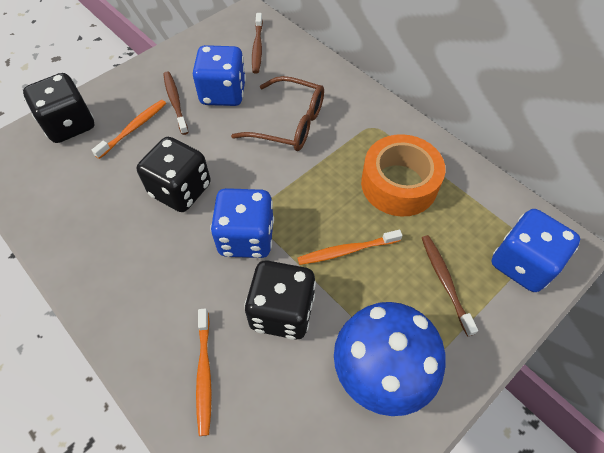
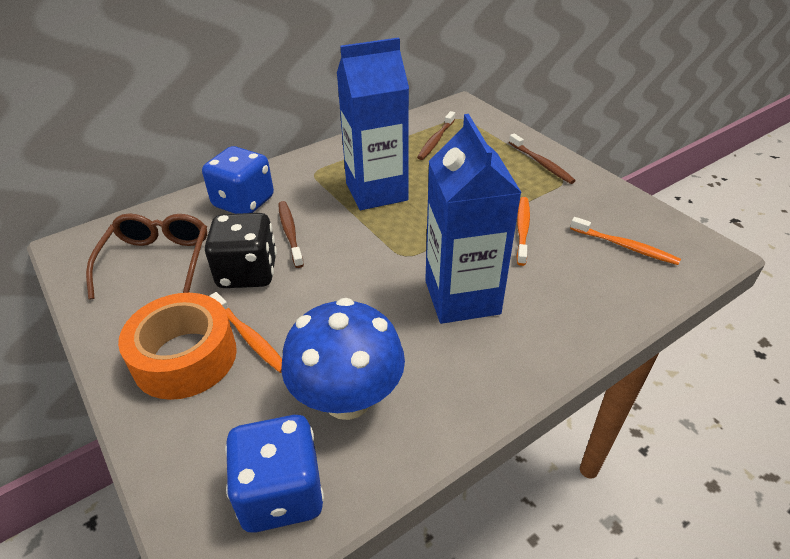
black dice: [23,73,94,143] [137,137,211,212] [244,260,316,340] = 3 -> [205,213,277,288] = 1
blue carton: none = 0 -> [337,37,409,210] [425,114,522,324] = 2
blue dice: [193,45,246,106] [210,188,274,258] [491,209,580,292] = 3 -> [202,146,274,214] [225,415,324,533] = 2

